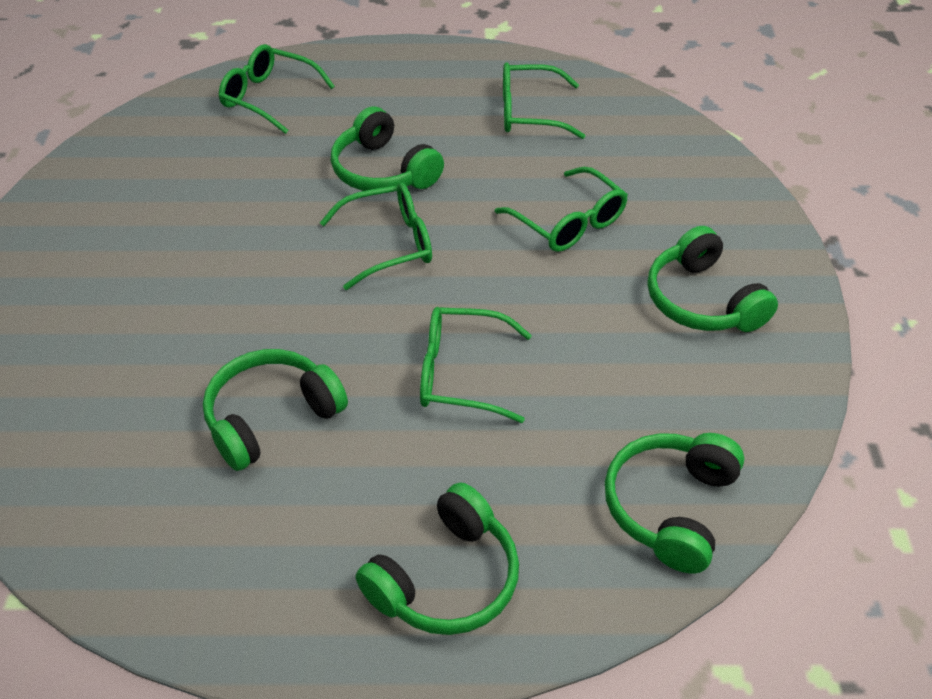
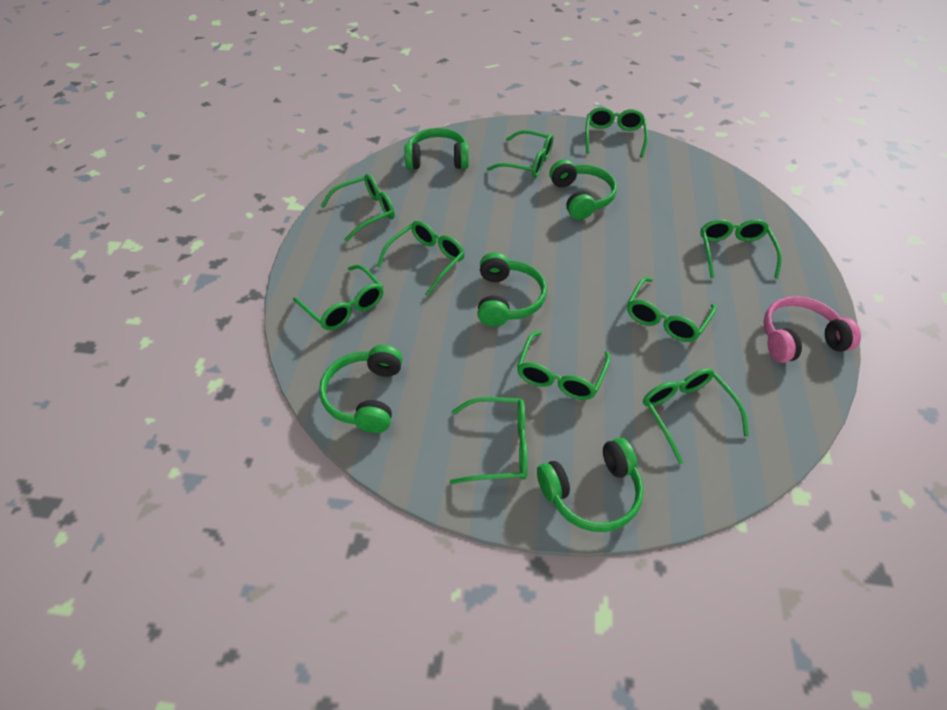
green glasses: [219,44,335,134] [320,183,432,290] [420,307,532,423] [495,167,628,252] [503,62,585,139] = 5 -> [293,264,384,330] [321,174,395,242] [377,221,465,296] [450,397,528,484] [487,130,553,178] [517,331,611,400] [585,107,648,157] [627,277,717,342] [643,368,749,464] [700,219,782,278] = 10
pink headphones: none = 0 -> [763,296,861,363] = 1

